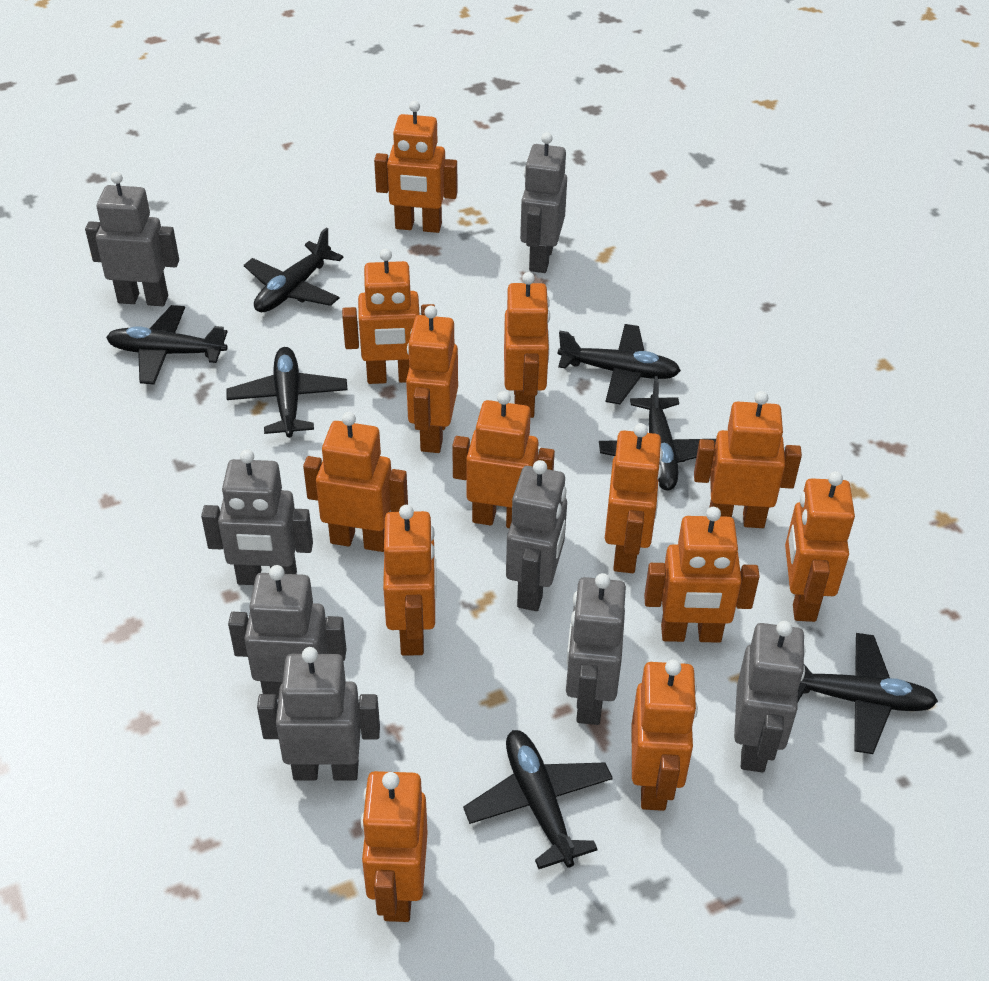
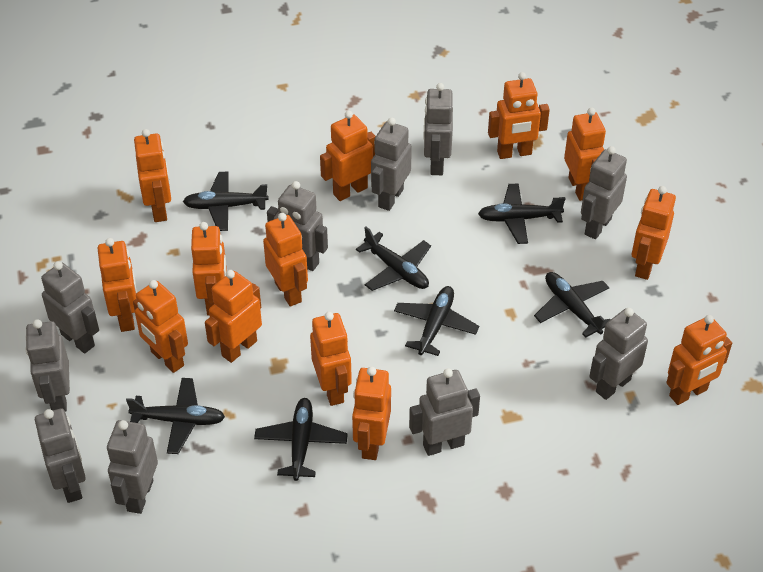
grey robot: [85,172,179,306] [201,449,313,585] [228,565,347,700] [257,647,380,781] [506,460,567,611] [520,132,567,273] [566,573,626,725] [734,621,806,772] = 8 -> [25,319,70,412] [35,408,86,503] [41,261,99,353] [107,420,158,514] [267,181,328,271] [371,117,412,211] [409,368,480,456] [423,83,453,175] [581,146,627,239] [589,308,648,400] = 10

